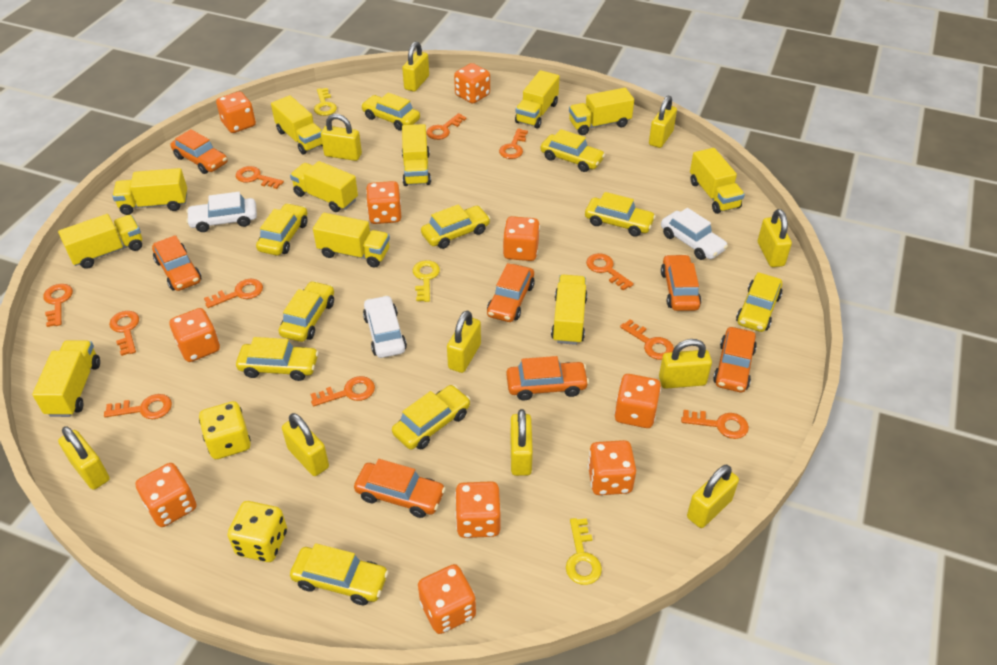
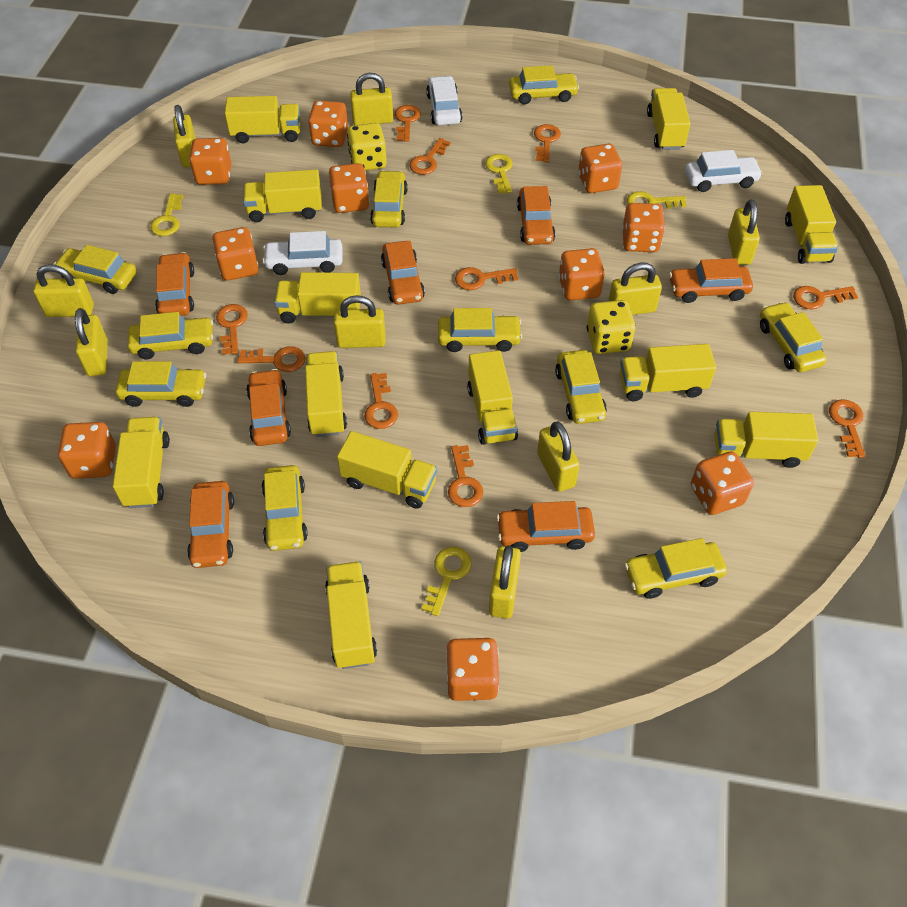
orange key: [43,284,73,327] [104,394,172,419] [109,311,139,356] [204,279,263,308] [236,166,284,189] [311,376,375,407] [426,113,467,140] [499,129,528,159] [586,253,634,291] [620,319,674,360] [681,410,749,439] = 11 -> [216,304,248,355] [237,346,306,372] [364,373,398,429] [395,105,421,141] [409,138,451,175] [448,445,484,507] [455,267,518,290] [534,124,561,162] [793,286,858,309] [829,399,865,458] = 10
yellow key: [314,88,337,116] [413,260,440,302] [566,518,602,585] = 3 -> [150,194,183,236] [421,547,472,616] [485,154,513,194] [627,191,687,209] = 4
yellow padlock: [58,426,110,490] [282,413,329,476] [321,114,362,161] [402,41,429,92] [447,311,481,373] [510,409,533,476] [649,95,677,148] [659,339,712,389] [687,465,739,528] [758,209,792,267] = 10 -> [33,264,94,317] [75,308,108,376] [173,105,196,168] [334,295,386,348] [350,73,393,125] [489,545,521,619] [537,421,580,492] [608,263,662,315] [728,199,760,265] = 9
yellow truck: [32,340,100,417] [58,214,142,269] [112,168,187,215] [271,95,323,154] [290,161,358,212] [313,213,390,268] [402,124,431,186] [515,70,560,128] [551,275,587,345] [569,88,634,135] [690,148,745,214] = 11 -> [113,417,170,508] [224,96,301,143] [243,169,322,222] [274,272,361,324] [305,351,347,437] [325,561,377,669] [337,431,437,508] [467,350,518,445] [620,344,716,401] [647,88,690,150] [714,411,818,468] [785,185,838,264] = 12

